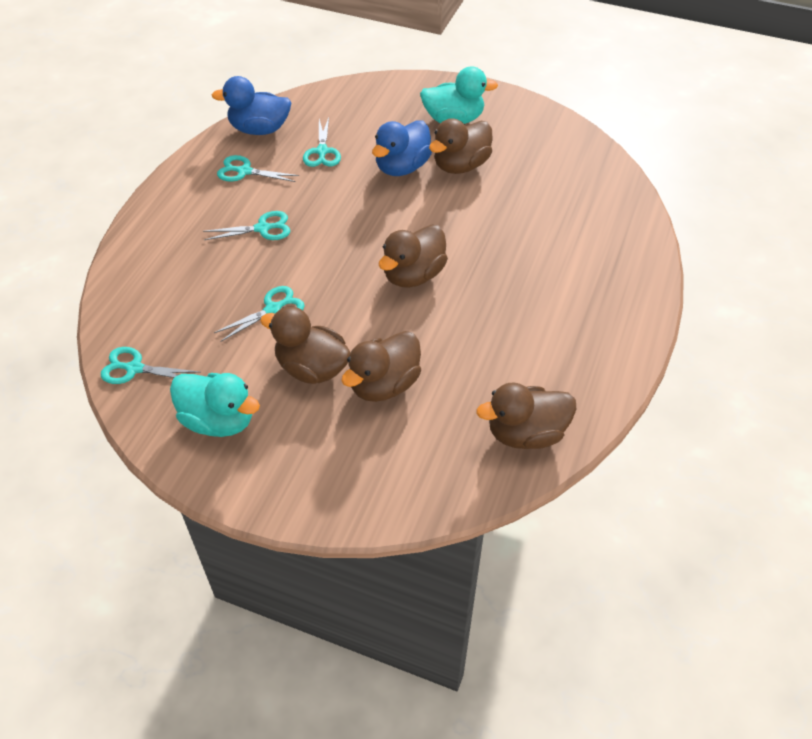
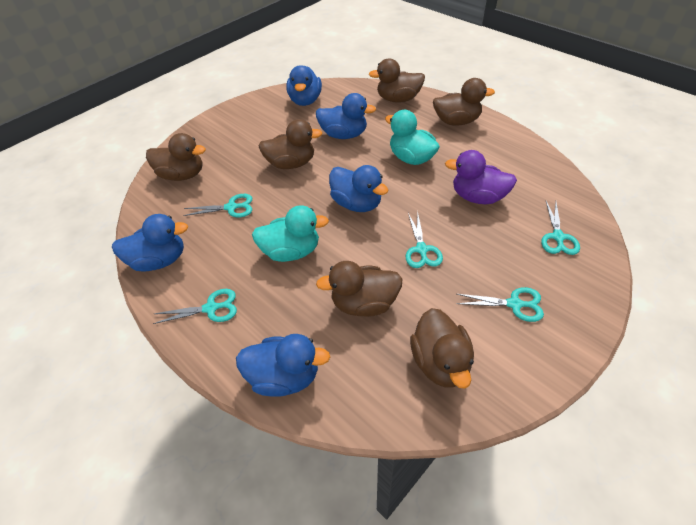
blue duck: [212,76,291,135] [372,120,432,176] = 2 -> [112,214,188,272] [236,334,330,397] [286,65,322,106] [316,93,376,139] [329,165,389,212] = 5
brown duck: [260,307,350,384] [341,331,421,402] [379,225,448,288] [429,118,493,174] [476,382,576,449] = 5 -> [146,133,206,181] [258,119,323,169] [316,261,402,317] [368,59,425,103] [410,308,474,389] [433,78,495,126] = 6
purple duck: none = 0 -> [445,150,517,204] = 1

